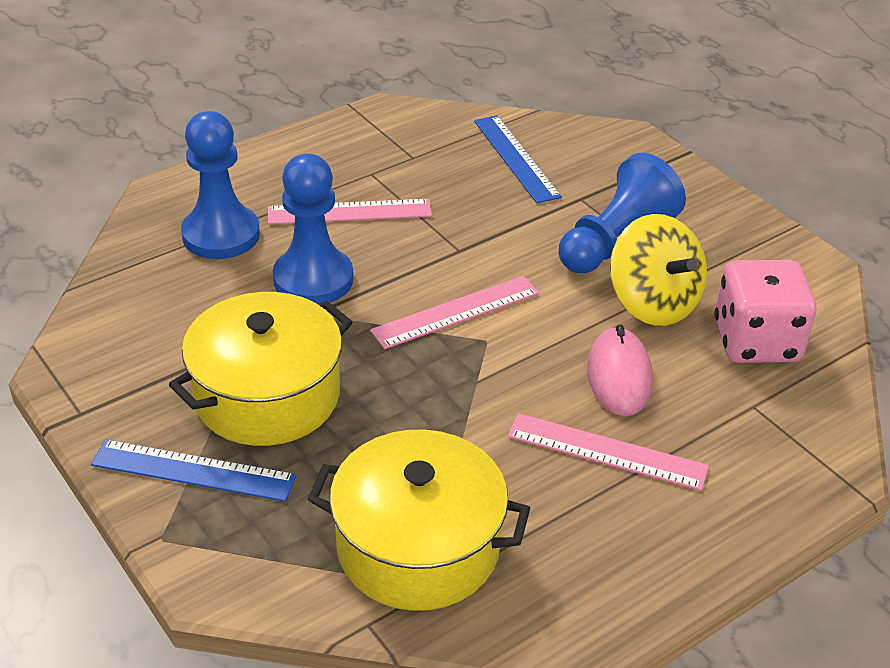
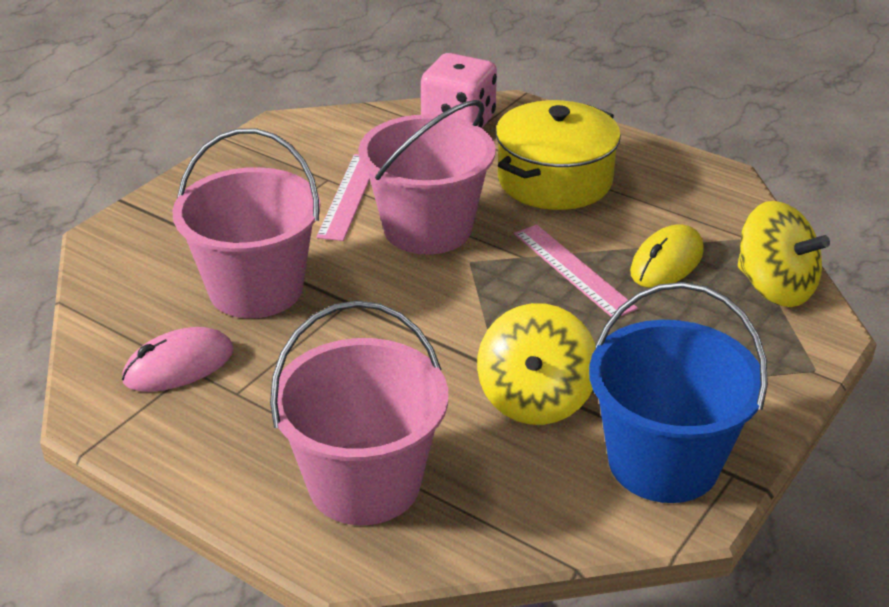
blue bucket: none = 0 -> [589,282,768,503] = 1
blue pawn: [181,111,260,259] [273,154,353,304] [559,153,686,273] = 3 -> none = 0
blue ruler: [91,439,296,502] [474,115,562,203] = 2 -> none = 0
pink bucket: none = 0 -> [172,129,320,318] [270,301,448,525] [358,100,496,255] = 3
pink ruler: [268,199,432,224] [370,276,539,349] [508,413,709,491] = 3 -> [316,154,370,241] [514,225,638,317] = 2
yellow mouse: none = 0 -> [630,224,704,288] = 1
yellow pot: [168,292,353,446] [308,430,530,611] = 2 -> [496,100,621,210] = 1
yellow spinning top: [610,214,707,326] = 1 -> [477,303,596,425] [737,201,830,307] = 2

